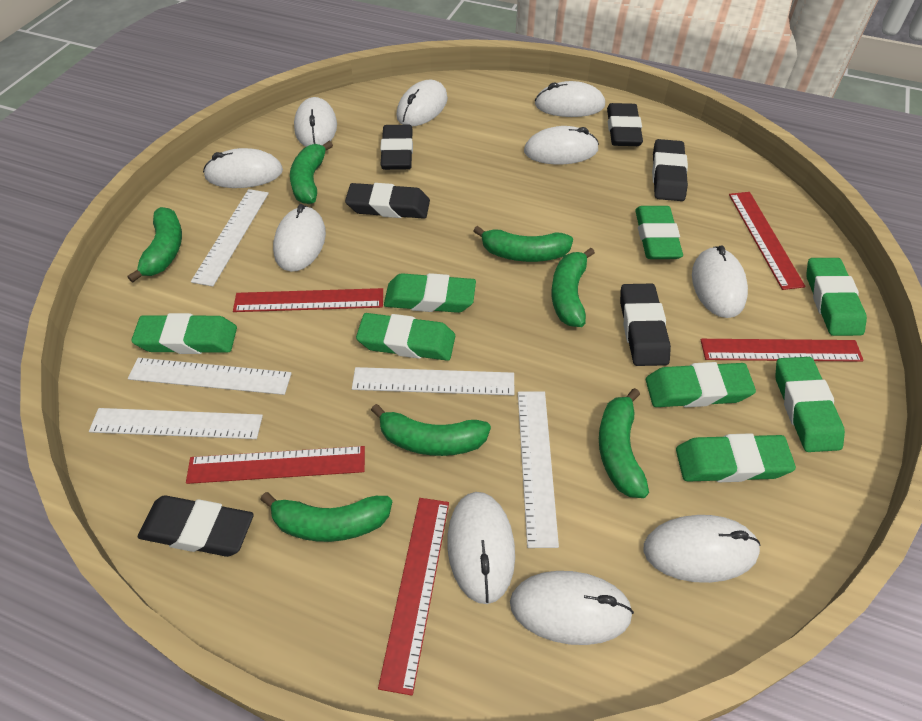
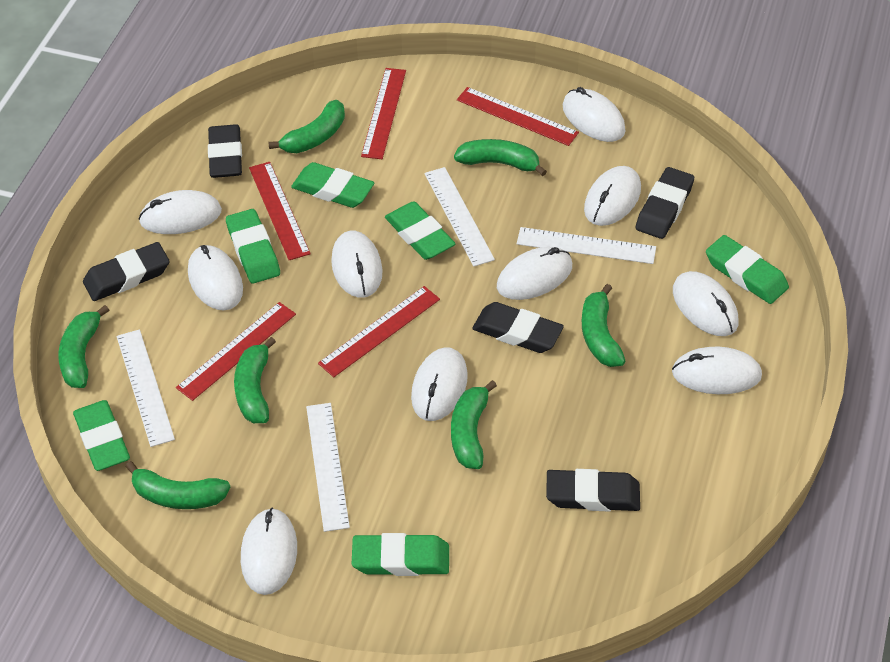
black eraser: [137,495,254,557] [345,183,430,219] [380,125,413,170] [607,103,643,146] [620,283,671,366] [652,139,688,201] = 6 -> [83,242,170,301] [208,124,242,178] [472,302,564,353] [546,469,640,512] [636,167,694,239] = 5
green eraser: [131,313,237,354] [356,313,455,361] [384,273,476,313] [635,206,683,259] [646,362,756,407] [676,433,796,482] [775,357,845,452] [806,258,867,336] = 8 -> [73,400,130,471] [226,209,280,284] [291,162,374,208] [352,533,449,576] [385,201,455,260] [706,235,789,304] = 6
white ruler: [89,408,263,439] [128,358,292,395] [191,189,269,287] [352,367,514,396] [518,392,559,548] = 5 -> [117,329,175,447] [306,403,350,532] [424,167,495,267] [517,227,656,264] = 4

